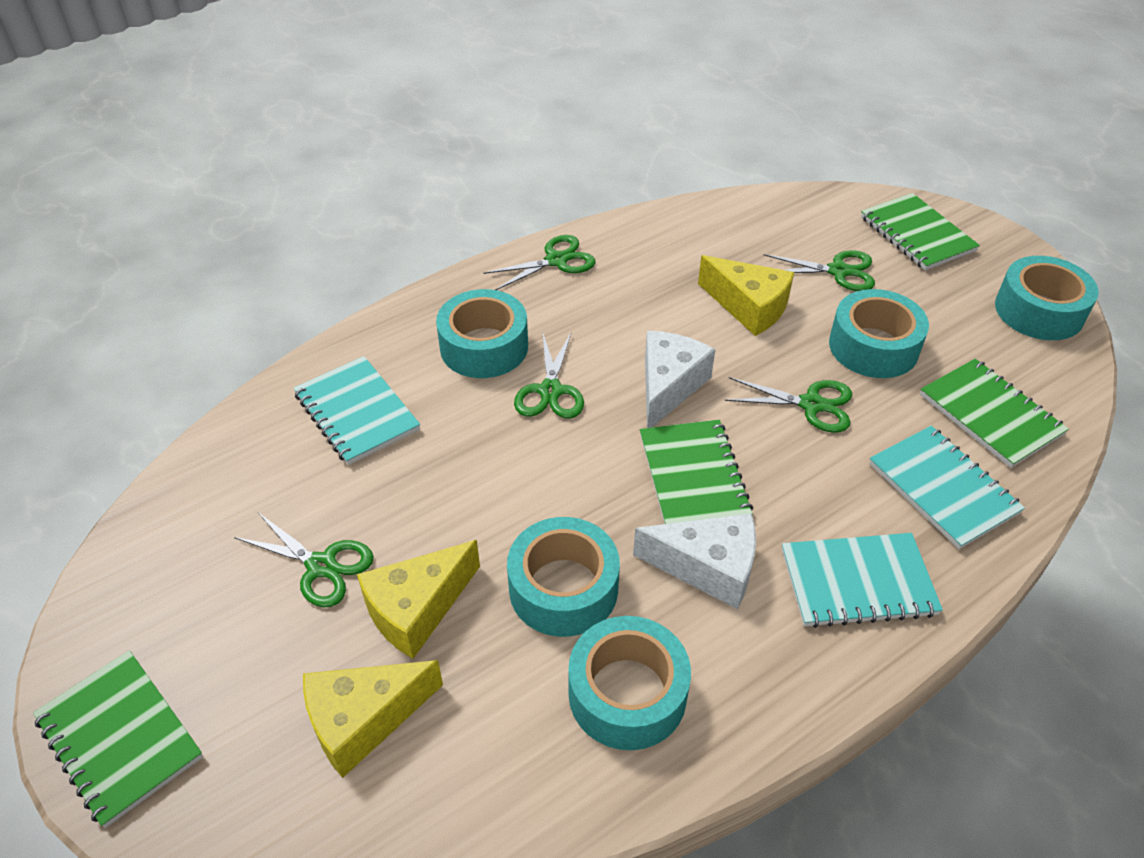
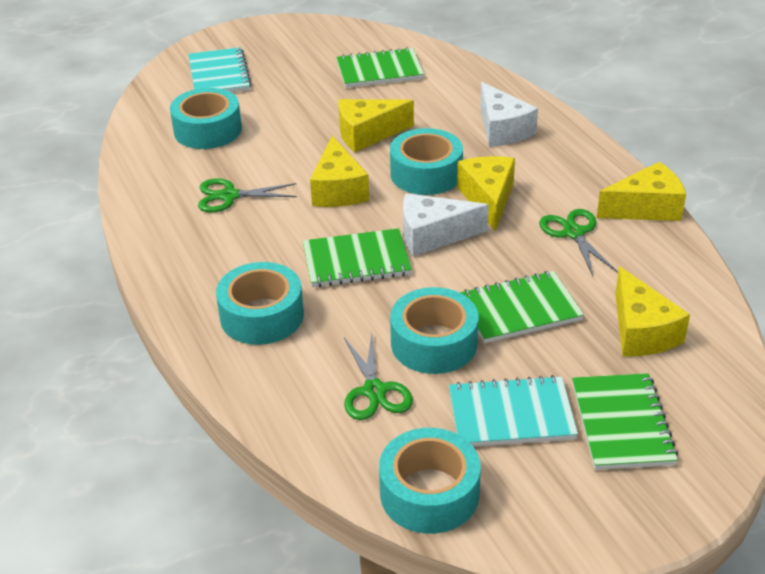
green scissors: [234,512,374,608] [483,235,595,290] [514,331,584,418] [724,377,852,433] [763,250,875,291] = 5 -> [198,178,297,213] [344,334,413,420] [539,209,618,276] = 3
turquoise notebook: [293,356,420,465] [782,533,943,628] [869,426,1025,549] = 3 -> [188,47,252,92] [449,375,578,447] = 2
yellow cheese: [303,660,443,778] [357,540,480,659] [698,255,794,336] = 3 -> [310,136,369,207] [339,99,414,152] [457,156,515,231] [597,162,686,221] [615,266,690,356] = 5

